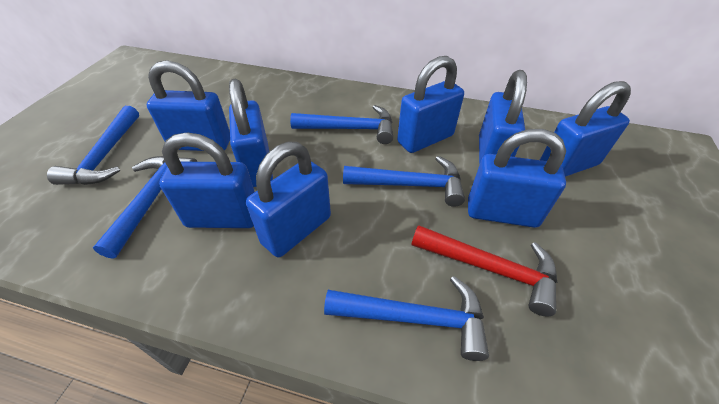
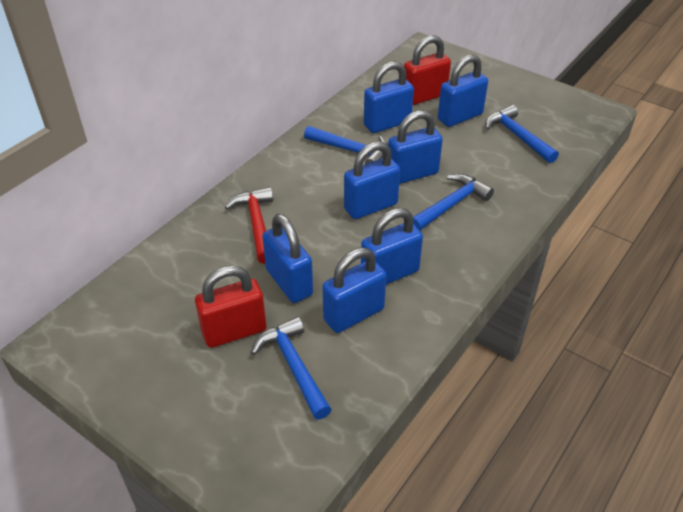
blue hammer: [47,106,139,185] [93,156,198,259] [290,105,393,144] [324,276,489,361] [343,156,465,207] = 5 -> [251,317,332,419] [304,126,388,164] [413,174,494,230] [485,105,559,163] = 4
blue padlock: [147,60,230,151] [159,133,255,228] [229,79,273,187] [246,141,331,257] [397,56,464,153] [468,129,566,228] [479,70,527,165] [540,81,631,177] = 8 -> [262,214,313,303] [322,248,386,333] [344,142,400,219] [361,208,423,285] [364,61,414,133] [388,110,443,184] [438,55,488,127] = 7
red padlock: none = 0 -> [195,266,266,348] [404,35,451,105] = 2

